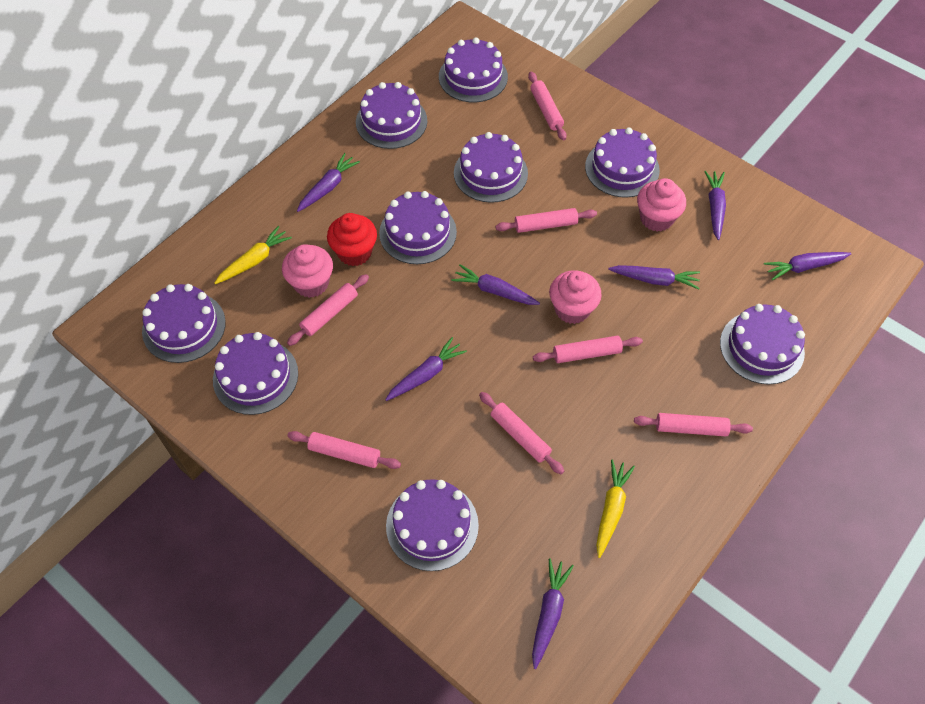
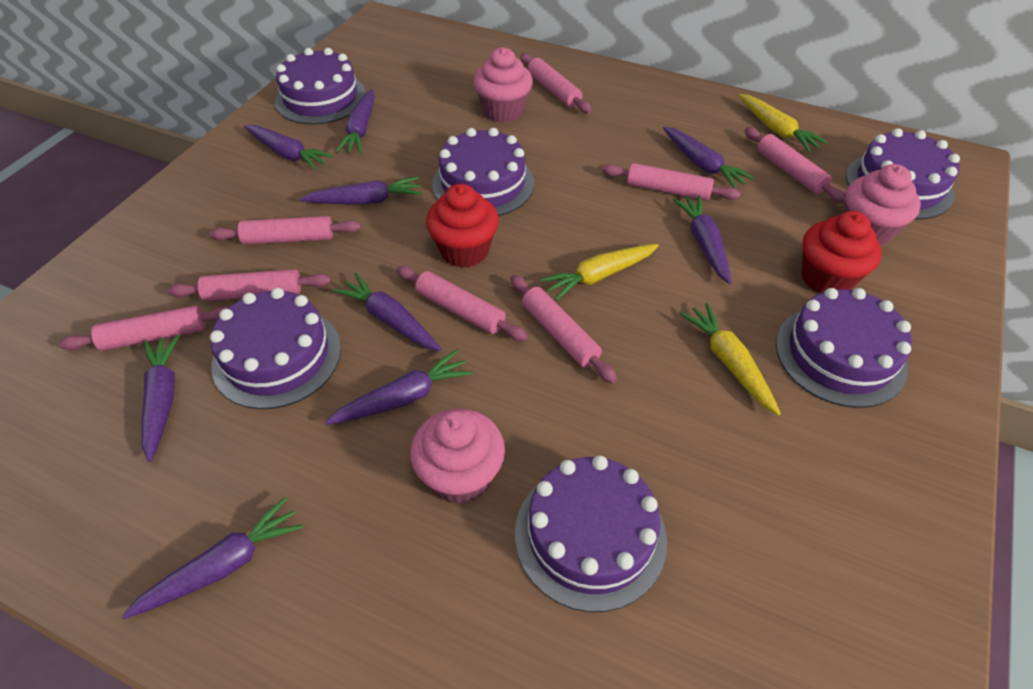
pink rolling pin: [287,274,369,346] [288,431,401,469] [479,392,564,474] [495,208,597,233] [528,72,567,141] [533,336,643,363] [634,413,753,436] = 7 -> [59,306,229,351] [168,269,331,301] [210,216,361,245] [397,266,528,341] [510,275,617,384] [520,53,592,113] [602,163,741,201] [744,127,845,203] = 8
purple cake: [142,284,226,363] [213,332,298,415] [356,82,427,149] [379,191,457,264] [386,479,479,571] [439,37,508,102] [454,132,528,203] [585,127,660,198] [720,304,805,385] = 9 -> [210,288,341,409] [275,48,366,125] [432,128,534,216] [515,455,667,612] [776,288,912,408] [846,128,960,220] = 6
purple carrot: [297,153,360,212] [385,337,467,401] [451,264,540,305] [532,558,574,669] [608,265,700,290] [704,171,726,240] [764,252,851,280] = 7 -> [122,497,304,619] [142,334,180,462] [244,125,334,171] [300,176,422,205] [325,349,473,425] [333,273,442,351] [335,89,375,154] [663,127,754,189] [673,195,731,284] = 9
red cupcake: [327,213,377,266] = 1 -> [426,184,499,268] [801,211,882,293] = 2
yellow carrot: [214,226,292,284] [596,460,635,558] = 2 -> [540,244,659,301] [680,303,781,415] [739,94,827,152] = 3

